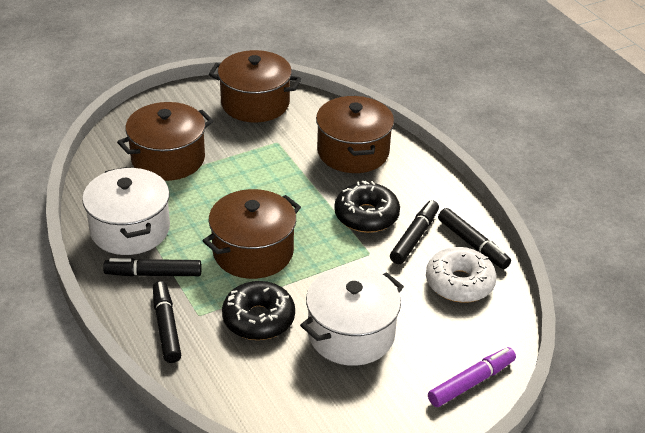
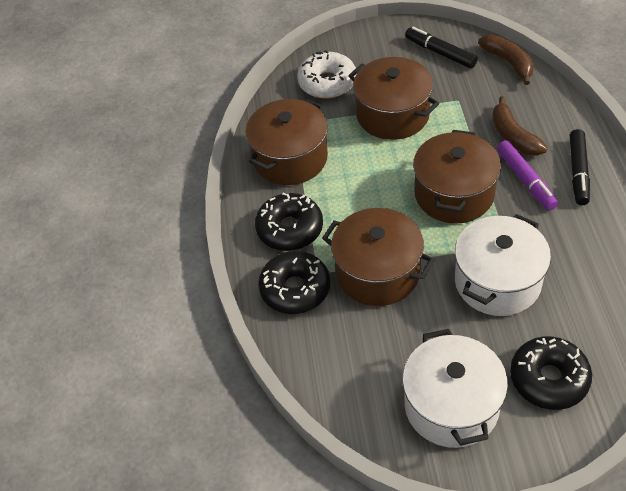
black donut: [222,281,295,340] [334,181,400,233] = 2 -> [255,193,323,251] [258,251,330,314] [510,336,592,410] = 3
black marker: [103,258,201,277] [153,281,181,363] [390,200,439,264] [438,208,511,269] = 4 -> [405,27,478,68] [570,129,590,205] = 2
brown banana: none = 0 -> [478,35,534,85] [492,96,548,156] = 2

